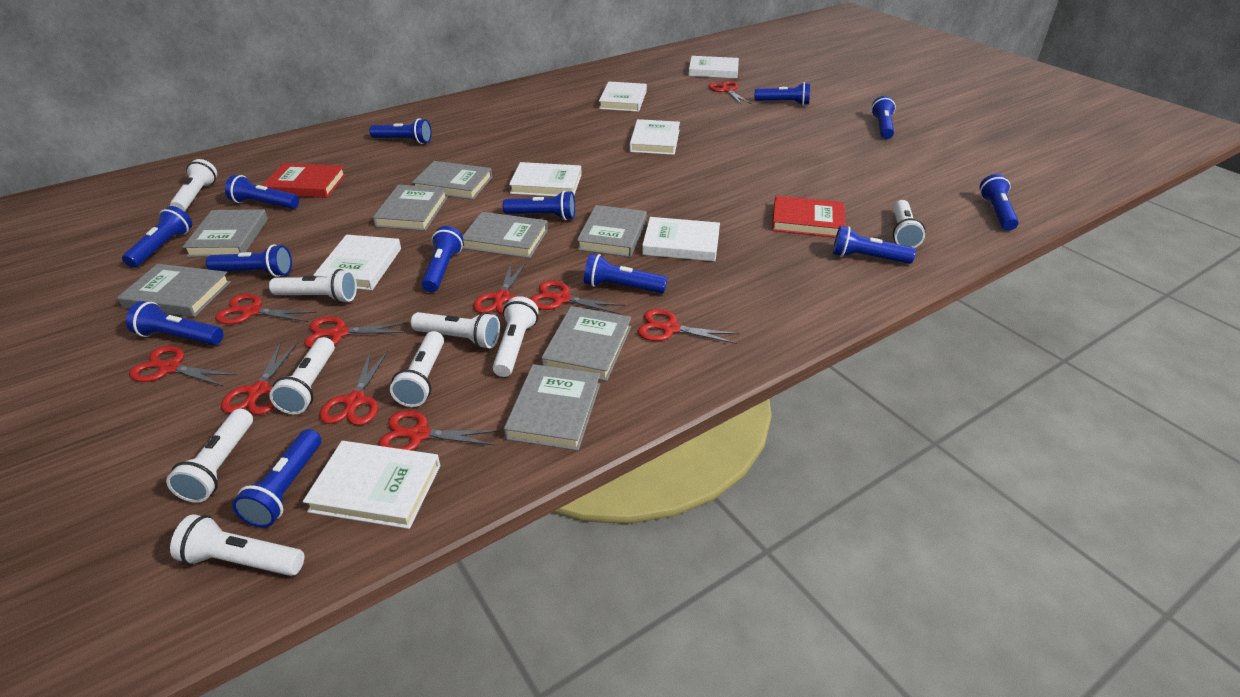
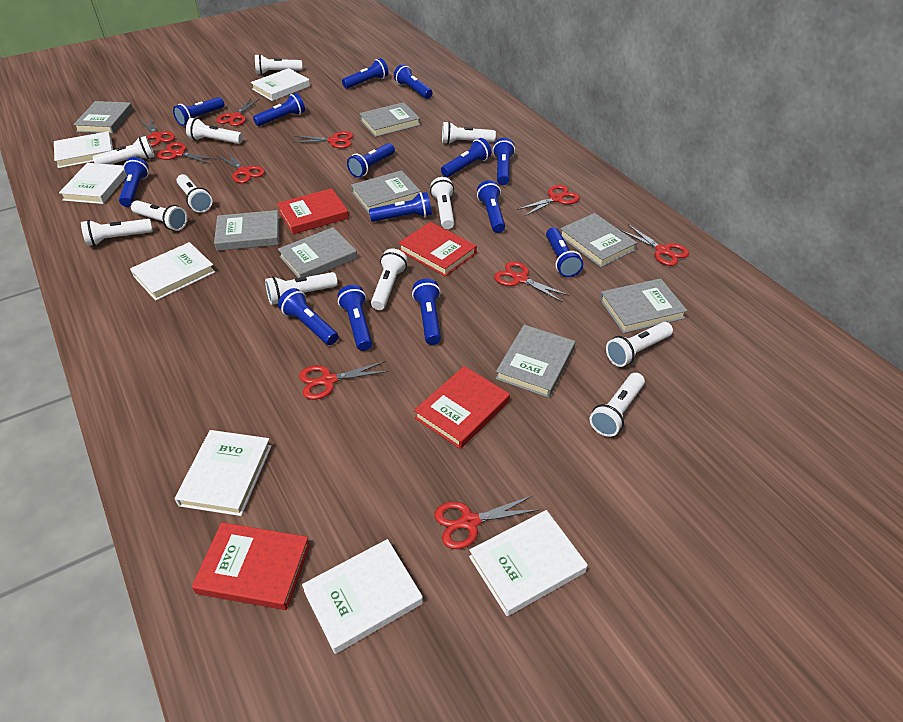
blue flashlight: [122,206,192,268] [126,301,224,345] [206,244,292,277] [225,175,299,209] [232,429,321,528] [369,118,432,144] [421,226,463,292] [503,191,575,220] [584,254,667,293] [754,82,810,105] [833,226,916,264] [871,96,896,139] [979,174,1019,231] = 13 -> [119,157,149,207] [173,97,224,126] [253,93,305,126] [278,288,338,345] [337,285,372,351] [342,58,389,89] [347,143,395,178] [369,192,432,222] [394,64,433,99] [412,278,441,345] [441,138,492,177] [477,180,505,233] [493,138,515,185] [546,227,583,277] = 14
red book: [262,163,346,198] [772,196,845,238] = 2 -> [192,522,310,610] [277,188,349,234] [399,222,477,277] [414,366,510,449] = 4
white flashlight: [166,409,253,503] [170,159,217,212] [170,514,304,576] [269,269,357,303] [269,337,335,414] [390,331,444,407] [411,312,500,349] [493,296,539,377] [893,200,925,248] = 9 -> [81,219,153,246] [92,136,155,164] [131,200,187,231] [176,174,212,213] [186,118,243,144] [255,54,303,75] [265,272,338,305] [371,249,408,310] [430,177,454,229] [442,121,496,144] [589,373,645,437] [606,322,673,367] = 12

